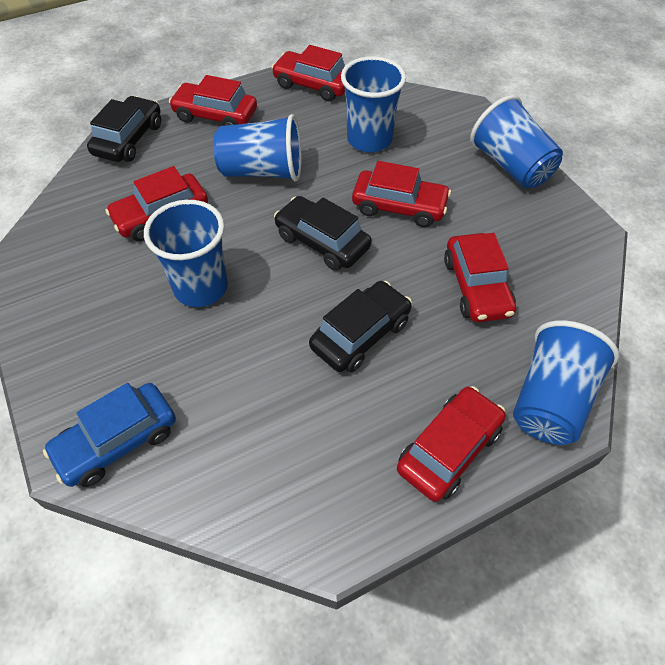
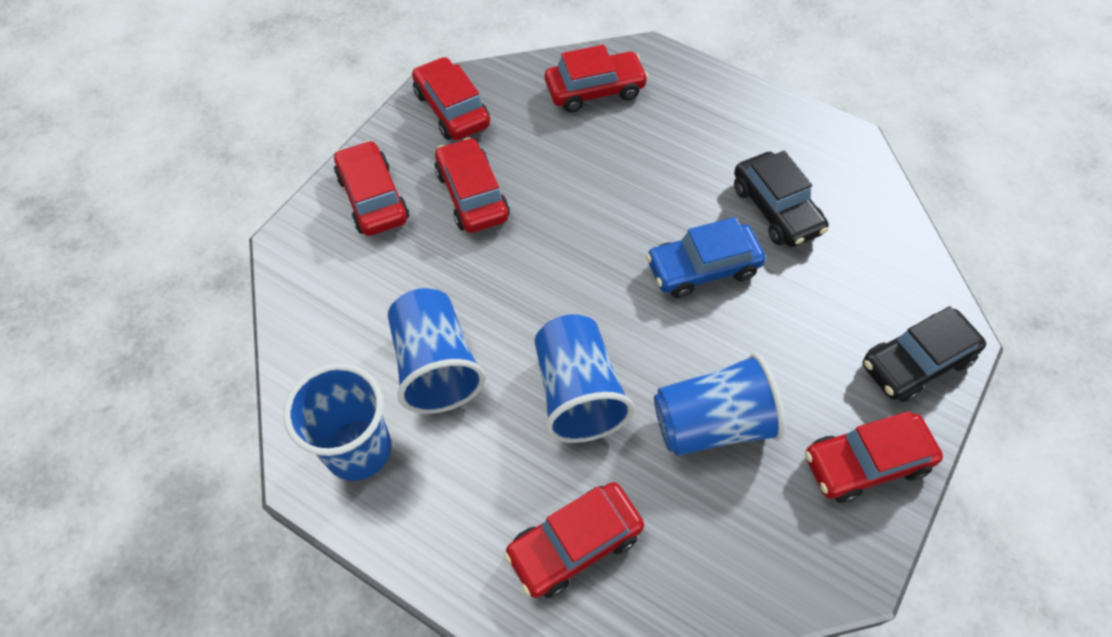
black car: [87,96,161,162] [274,196,372,271] [309,281,412,372] = 3 -> [734,151,829,247] [863,306,986,402] = 2
blue cup: [144,200,228,307] [213,114,302,182] [341,56,406,153] [470,95,563,188] [513,320,619,445] = 5 -> [283,363,391,481] [388,288,486,414] [535,314,634,443] [654,353,786,456] = 4

